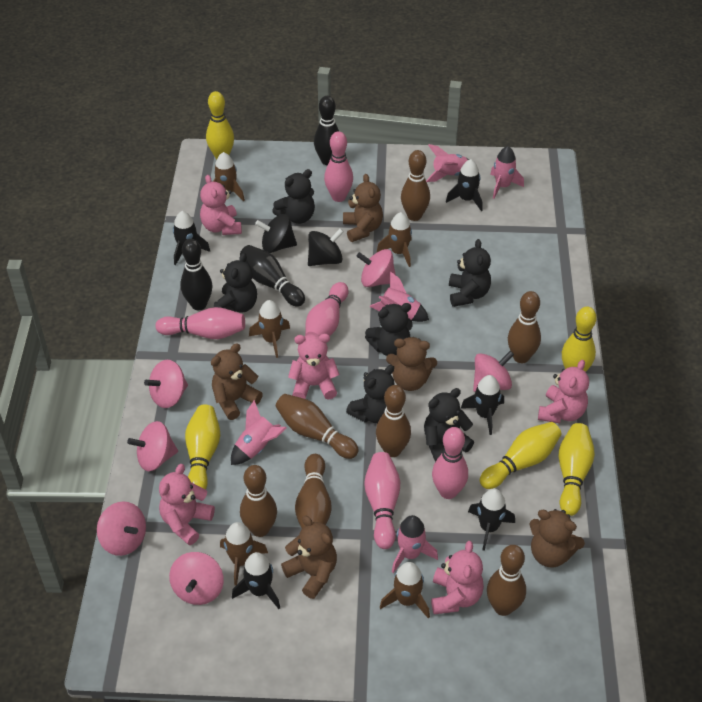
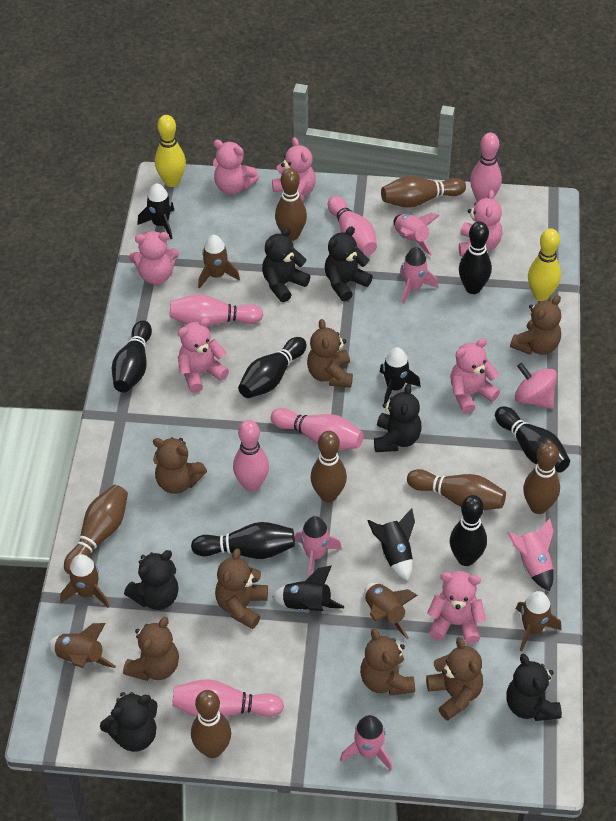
black bowling pin: [180,239,212,310] [240,245,305,307] [314,96,339,165] = 3 -> [112,320,152,392] [191,522,295,559] [238,337,307,398] [450,495,487,566] [459,221,492,294] [495,406,570,473] = 6
black rocket: [173,211,210,265] [232,552,280,609] [446,159,483,211] [461,375,504,435] [468,489,515,551] = 5 -> [137,183,174,239] [272,565,344,611] [368,508,415,581] [380,347,421,404] = 4
black spinning top: [255,214,297,253] [308,228,344,266] = 2 -> none = 0
brown teddy bear: [211,343,263,420] [281,516,337,599] [343,174,383,242] [386,337,437,391] [529,509,585,568] = 5 -> [123,617,179,681] [153,437,207,494] [215,548,268,629] [307,319,353,388] [360,628,415,695] [426,637,483,721] [510,295,561,355] = 7
pink bowling pin: [156,307,245,339] [305,282,349,336] [324,131,353,202] [364,452,400,549] [432,427,468,499] = 5 -> [170,294,263,327] [172,679,284,717] [233,420,269,492] [271,408,364,450] [328,196,377,255] [470,133,502,202] = 6
pink spinning top: [97,501,146,556] [127,421,178,471] [144,360,188,408] [169,552,224,605] [357,249,396,287] [473,351,514,392] = 6 -> [515,363,557,409] = 1
pink teddy bear: [159,464,215,545] [200,175,242,235] [288,334,340,400] [431,541,484,615] [538,360,589,423] = 5 -> [129,231,179,285] [178,317,229,393] [213,140,259,194] [272,137,316,202] [427,571,486,644] [450,338,500,414] [459,190,502,256] = 7
yellow bowling pin: [185,404,220,490] [206,91,234,159] [480,422,562,489] [559,423,595,516] [562,307,597,372] = 5 -> [155,115,186,187] [528,228,561,301] = 2

